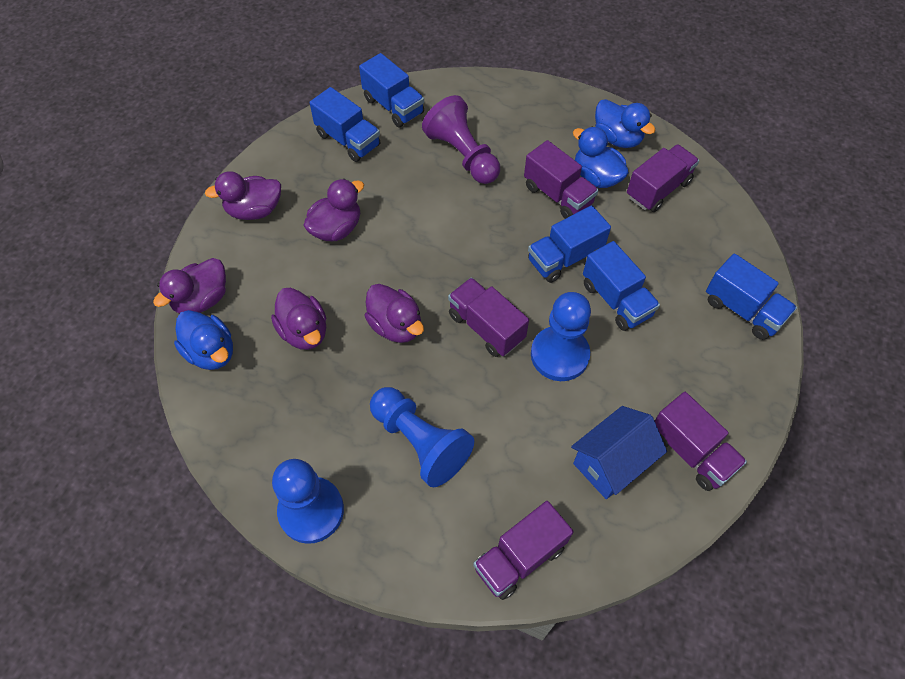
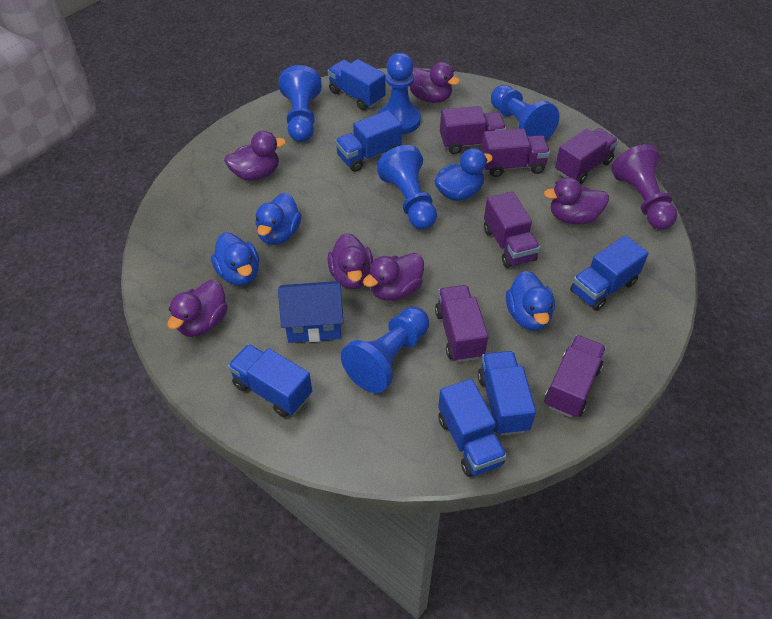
blue duck: [174,310,233,370] [573,127,629,188] [595,99,656,148] = 3 -> [211,233,259,286] [255,193,302,245] [434,148,493,201] [506,271,555,331] = 4
blue pawn: [272,459,344,544] [370,387,474,487] [531,292,591,381] = 3 -> [279,65,322,142] [341,307,429,393] [376,145,437,230] [378,53,421,135] [491,85,560,140] = 5
blue truck: [309,87,380,162] [359,53,424,127] [528,205,611,283] [583,241,660,331] [706,254,797,340] = 5 -> [228,344,312,418] [328,59,386,110] [335,110,402,172] [438,379,507,477] [478,351,536,435] [570,235,649,311] = 6
purple duck: [153,258,226,314] [205,171,281,220] [271,288,326,350] [303,179,364,241] [365,284,424,343] = 5 -> [167,280,228,337] [224,131,286,181] [327,233,373,289] [363,253,424,301] [410,62,460,103] [544,177,609,224] = 6
purple truck: [448,277,529,357] [473,501,574,600] [524,140,598,219] [627,145,699,212] [655,392,747,491] = 5 -> [435,285,488,362] [440,106,506,154] [481,128,550,177] [484,191,540,268] [544,335,606,418] [555,128,618,184] = 6

